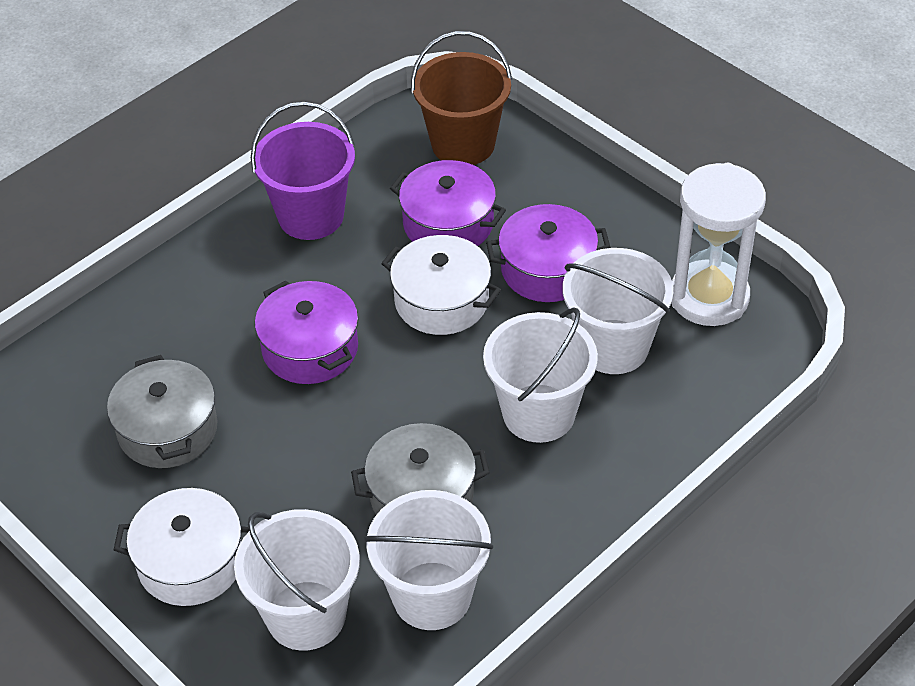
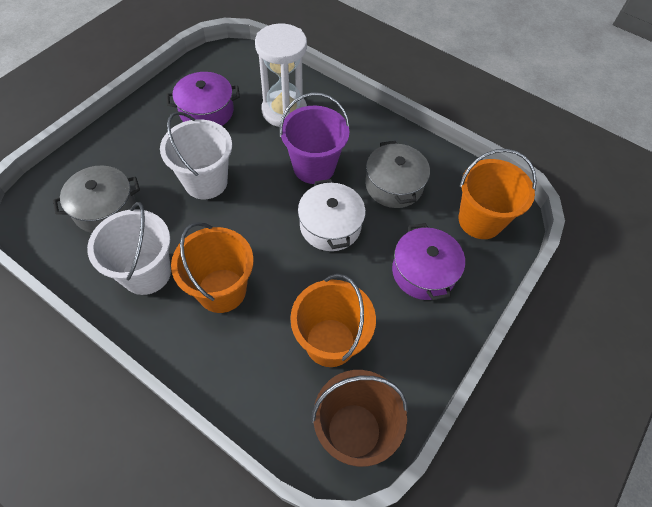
orange bucket: none = 0 -> [171,222,254,313] [290,274,376,367] [459,149,537,239] = 3
purple pot: [255,281,358,384] [390,160,506,246] [486,204,610,302] = 3 -> [166,72,240,126] [392,223,465,300] = 2
white bucket: [234,509,360,651] [364,490,493,630] [483,307,598,443] [563,248,673,374] = 4 -> [87,202,171,295] [160,111,232,199] = 2
white pot: [114,488,249,606] [381,235,501,335] = 2 -> [298,179,366,251] = 1

